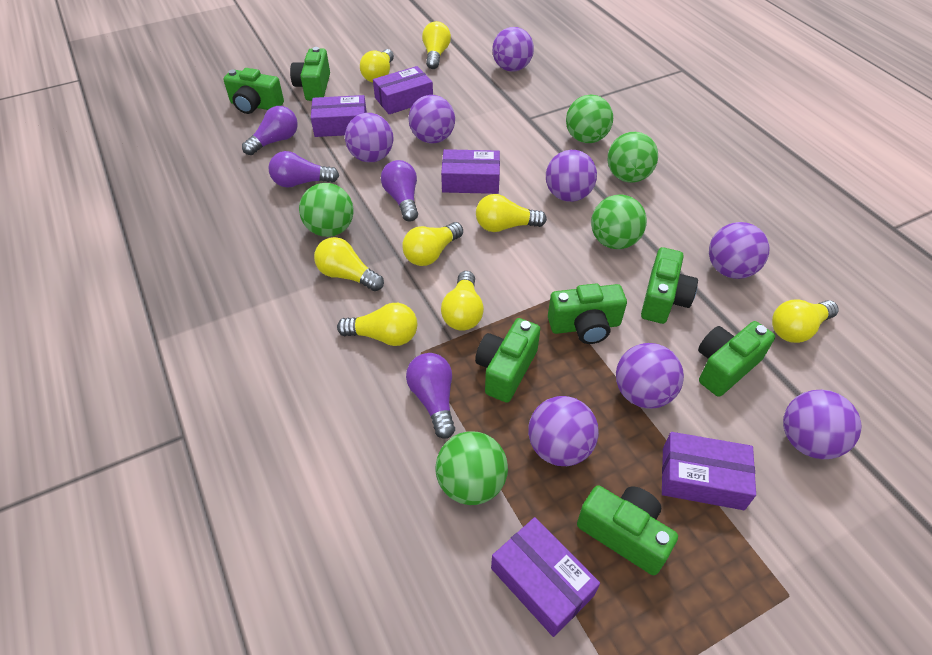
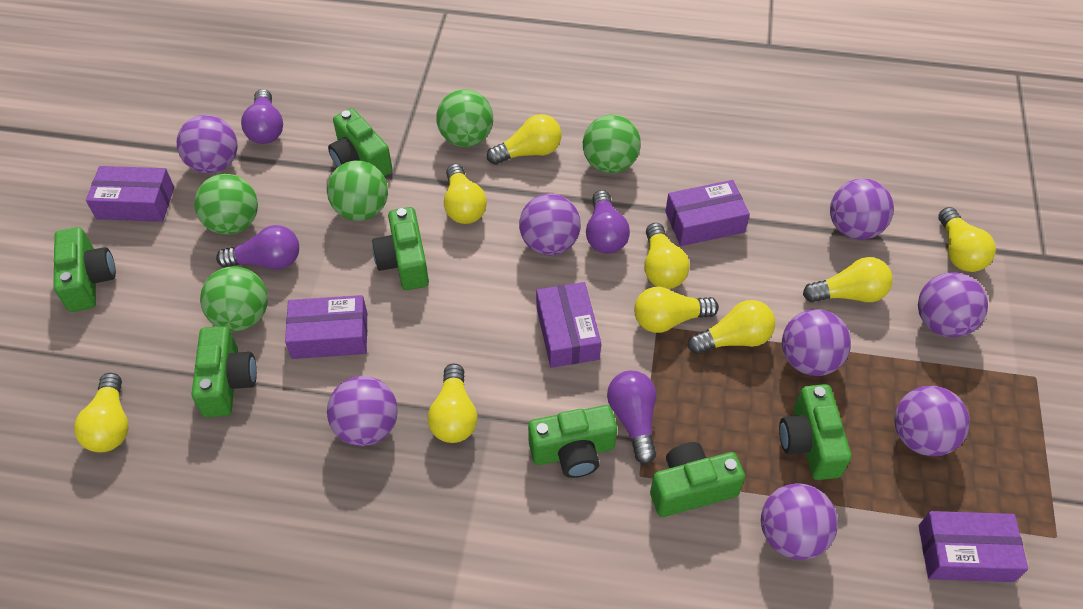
yellow light bulb: [314,237,384,291] [337,303,417,346] [360,49,394,82] [402,222,463,266] [422,21,451,69] [441,271,484,331] [476,194,547,232] [772,300,839,343] = 8 -> [74,373,129,452] [428,363,477,443] [444,164,487,224] [487,114,561,165] [634,287,719,333] [644,223,690,289] [688,300,775,354] [803,257,893,302] [939,207,996,272] = 9

